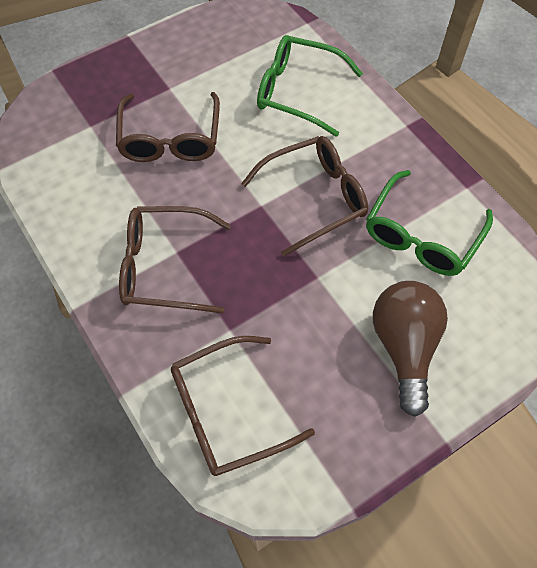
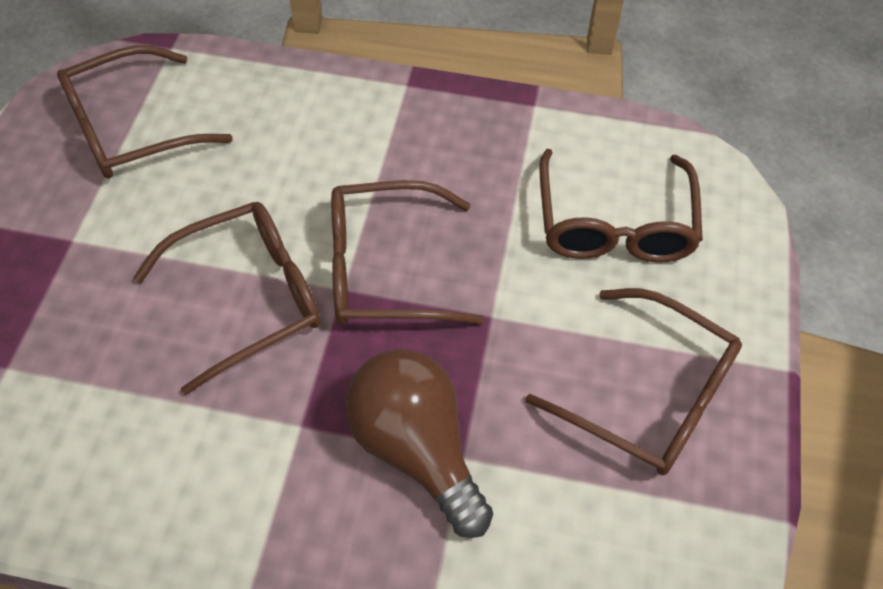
brown glasses: [116,92,220,162] [119,206,231,314] [171,336,315,476] [241,136,368,256] = 4 -> [57,45,233,179] [133,202,321,395] [331,180,484,324] [526,288,742,475] [539,149,703,263] = 5
green glasses: [257,35,363,137] [366,170,493,276] = 2 -> none = 0

